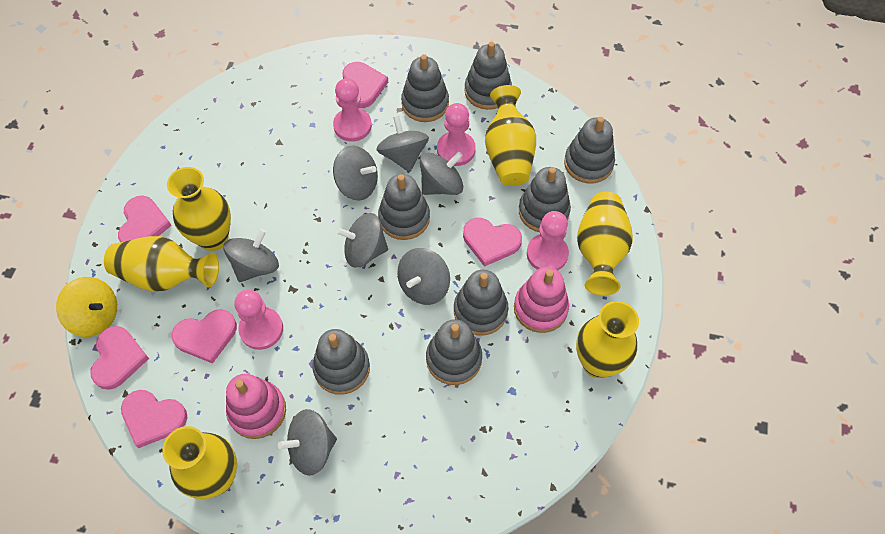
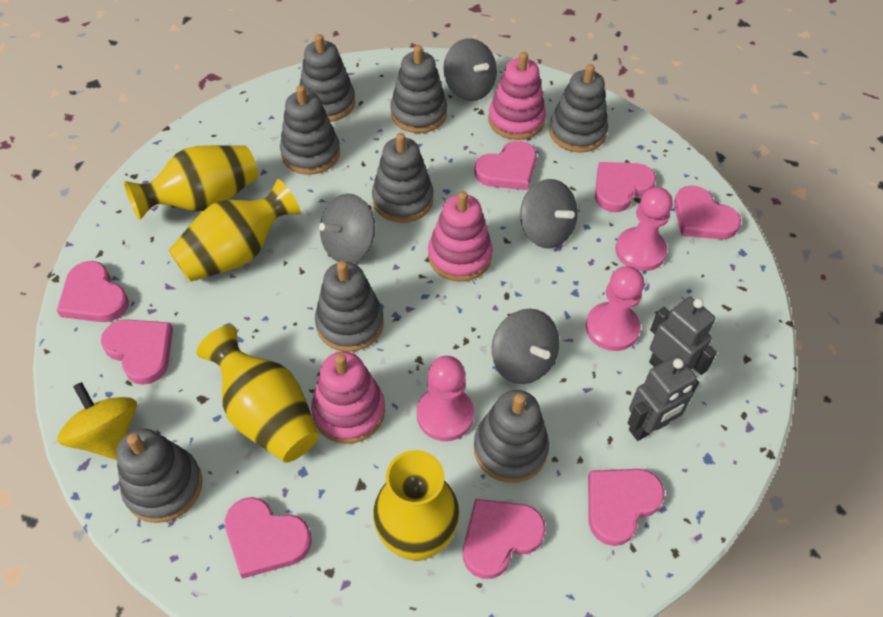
grey robot: none = 0 -> [628,356,699,441] [649,297,717,375] = 2
grey spinning top: [223,229,279,282] [278,409,337,476] [333,145,378,201] [337,213,388,268] [376,116,429,172] [397,248,450,305] [420,152,463,195] = 7 -> [319,193,375,263] [443,38,497,101] [492,308,560,384] [520,179,578,248] = 4
pink heart: [90,326,149,390] [118,195,172,242] [121,390,188,448] [172,309,237,364] [342,62,388,108] [463,218,522,267] = 6 -> [57,261,129,322] [101,319,173,385] [225,497,312,579] [463,499,546,579] [474,141,537,190] [588,469,665,546] [595,162,656,212] [674,185,741,239] = 8
pink pawn: [234,290,283,350] [333,78,372,142] [437,103,476,166] [527,211,569,270] = 4 -> [417,356,474,441] [586,266,644,351] [615,187,673,271] = 3
pink stacking toy: [226,374,286,439] [514,267,569,333] = 2 -> [311,352,385,444] [428,191,493,282] [488,52,546,140] = 3
yellow vase: [104,236,219,292] [162,426,237,499] [167,167,231,251] [485,85,536,186] [576,301,639,378] [577,191,633,296] = 6 -> [124,145,258,220] [168,179,301,282] [196,325,319,463] [373,450,460,561] = 4

